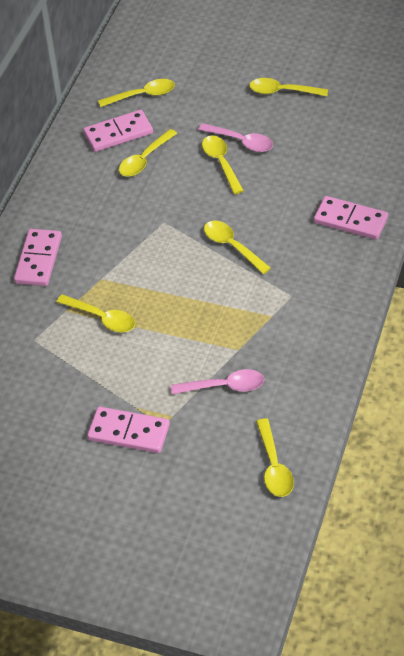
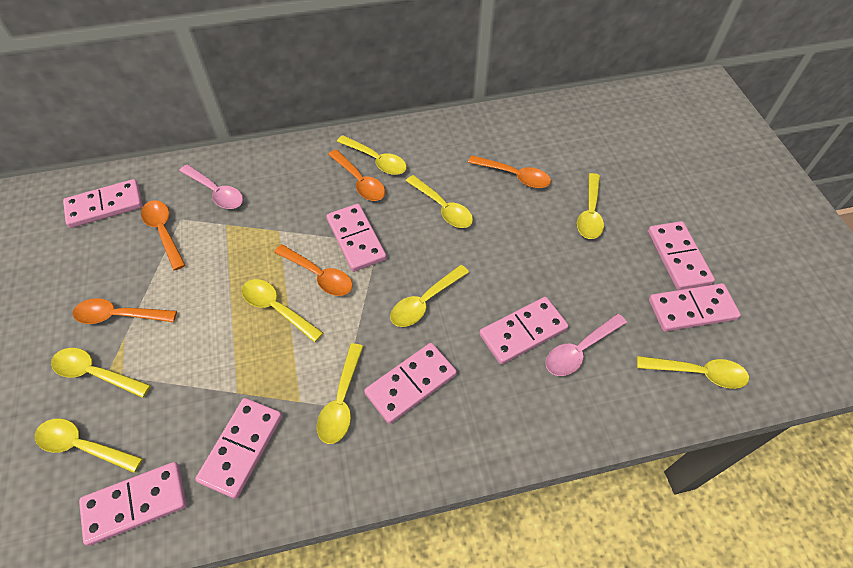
orange spoon: none = 0 -> [72,298,177,324] [141,200,185,271] [274,244,353,296] [328,149,385,201] [468,155,551,188] = 5
pink domino: [14,229,62,286] [83,110,153,152] [87,407,170,453] [314,196,388,240] = 4 -> [63,179,143,228] [79,462,186,546] [195,398,282,499] [326,204,386,272] [364,343,457,424] [479,297,568,365] [648,221,715,290] [649,283,741,332] = 8
yellow spoon: [56,294,135,332] [98,79,175,107] [119,129,177,177] [202,135,244,194] [204,221,271,274] [249,78,328,96] [256,418,294,497] = 7 -> [35,419,143,473] [51,348,151,398] [242,279,323,343] [317,343,363,444] [337,135,407,175] [390,265,469,327] [406,175,473,228] [577,173,604,239] [637,356,749,389] = 9

